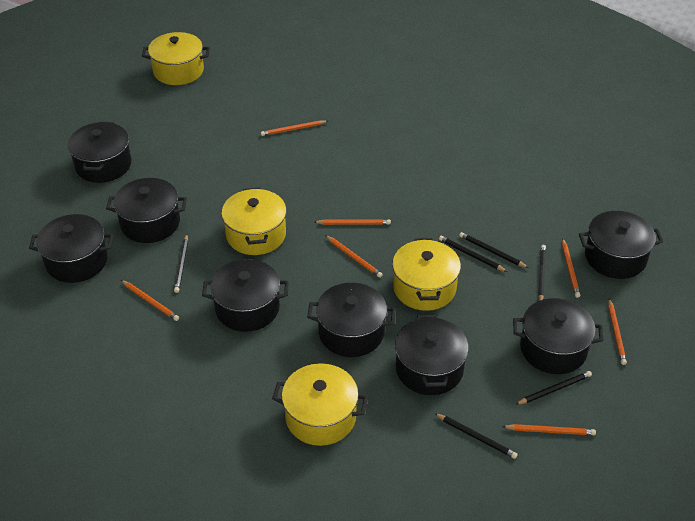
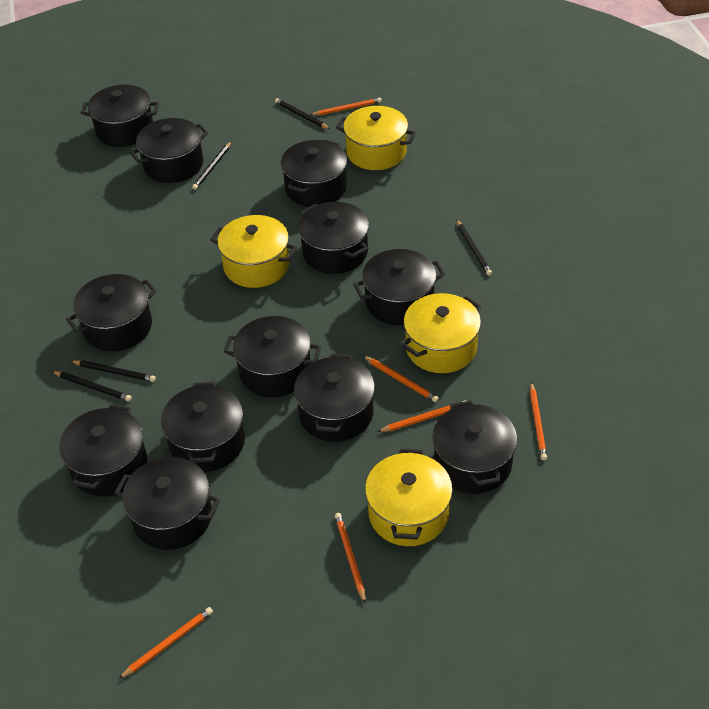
black pencil: [174,234,188,293] [434,413,518,459] [439,236,507,272] [459,232,529,268] [515,371,592,405] [538,245,546,301] = 6 -> [52,371,132,402] [71,360,156,382] [192,142,231,190] [275,98,330,129] [456,219,492,276] = 5
black pot: [29,214,114,283] [68,122,132,183] [106,178,187,243] [202,259,289,332] [307,283,396,357] [395,315,469,395] [513,298,604,374] [579,211,663,279] = 8 -> [59,404,147,497] [66,274,157,351] [81,85,159,147] [114,457,220,550] [130,118,208,183] [161,382,245,472] [224,316,321,397] [281,139,347,207] [294,354,375,442] [298,202,369,274] [353,249,445,325] [432,400,517,494] = 12
orange pencil: [121,280,179,321] [261,120,328,136] [314,219,391,225] [325,235,383,278] [502,424,596,435] [562,238,580,298] [608,299,627,365] = 7 -> [119,607,213,679] [310,98,382,116] [335,513,366,604] [363,356,439,402] [378,401,465,432] [530,382,547,460] = 6

